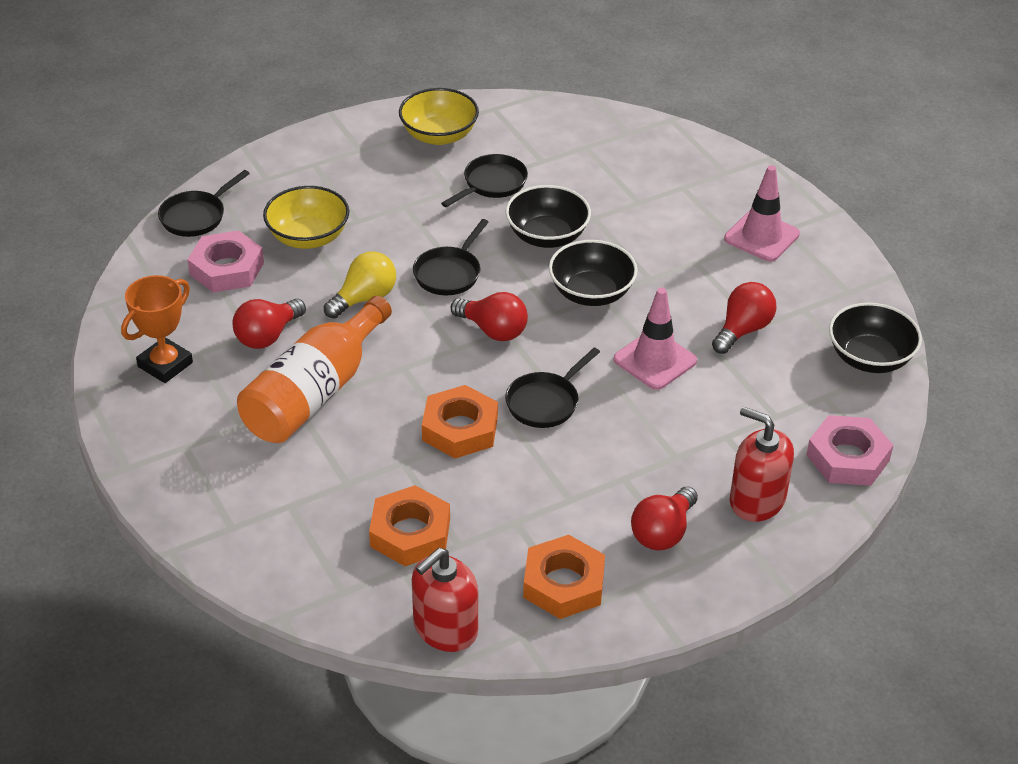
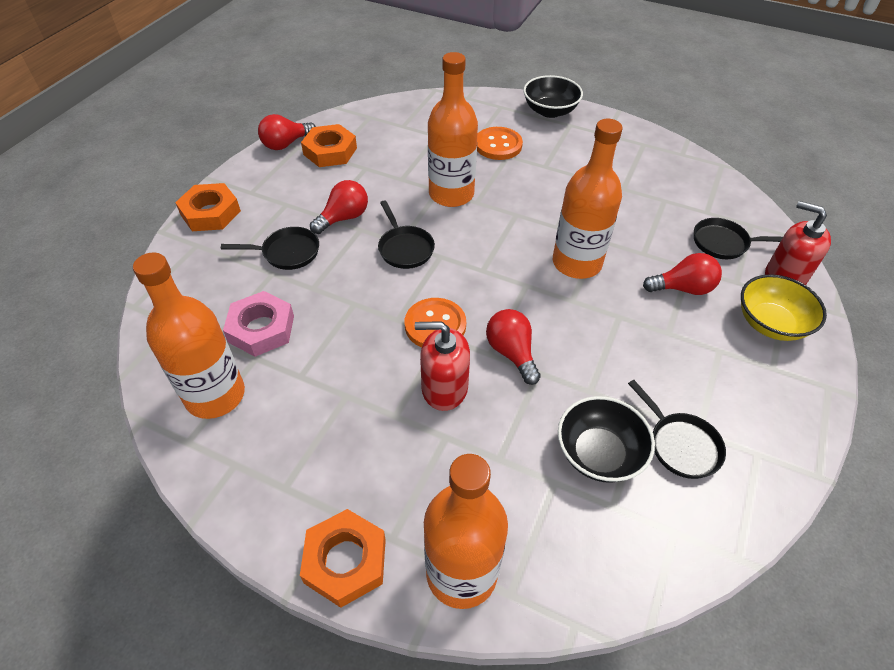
black bowl: [506,185,591,248] [549,240,638,306] [829,303,922,373] = 3 -> [523,75,583,118] [558,396,655,483] = 2
orange bottle: [237,296,392,443] = 1 -> [133,252,245,419] [424,454,508,609] [428,52,478,207] [553,119,623,279] = 4
orange button: none = 0 -> [405,298,466,347] [477,127,523,160] = 2
orange trophy: [121,275,193,383] = 1 -> none = 0
pink nut: [187,230,264,293] [806,415,893,486] = 2 -> [223,291,294,357] = 1
pink traffic cone: [613,288,697,390] [724,165,800,262] = 2 -> none = 0
yellow bowl: [263,186,349,249] [399,88,479,145] = 2 -> [741,274,827,341] = 1
yellow light bulb: [324,251,396,319] = 1 -> none = 0

